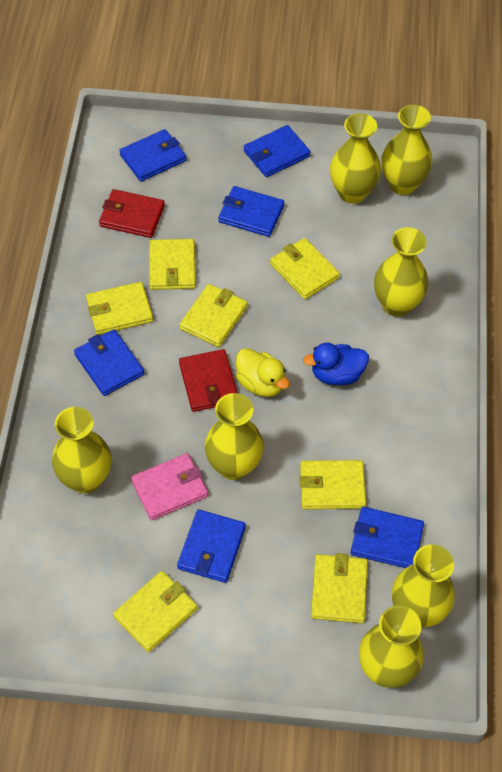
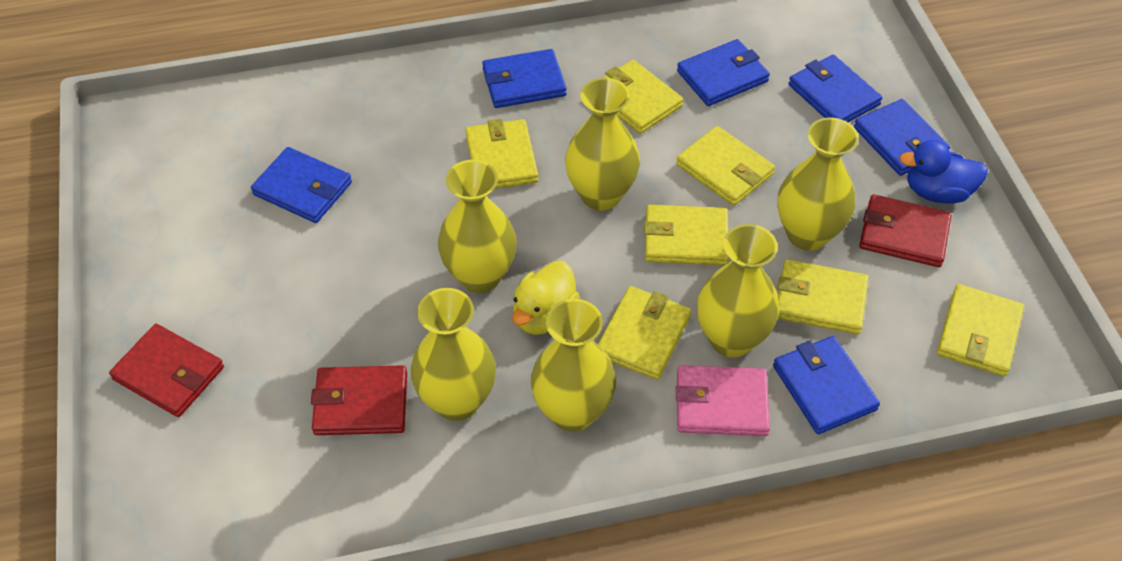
red wallet: [99,189,165,238] [179,349,238,412] = 2 -> [109,324,224,417] [311,365,407,435] [859,194,952,267] = 3
yellow vase: [52,407,111,493] [205,393,264,480] [330,113,381,204] [359,605,424,688] [374,227,428,317] [382,105,432,195] [392,544,455,628] = 7 -> [411,288,496,421] [438,160,517,293] [531,299,616,432] [565,78,640,210] [697,224,780,357] [778,118,859,251] = 6

